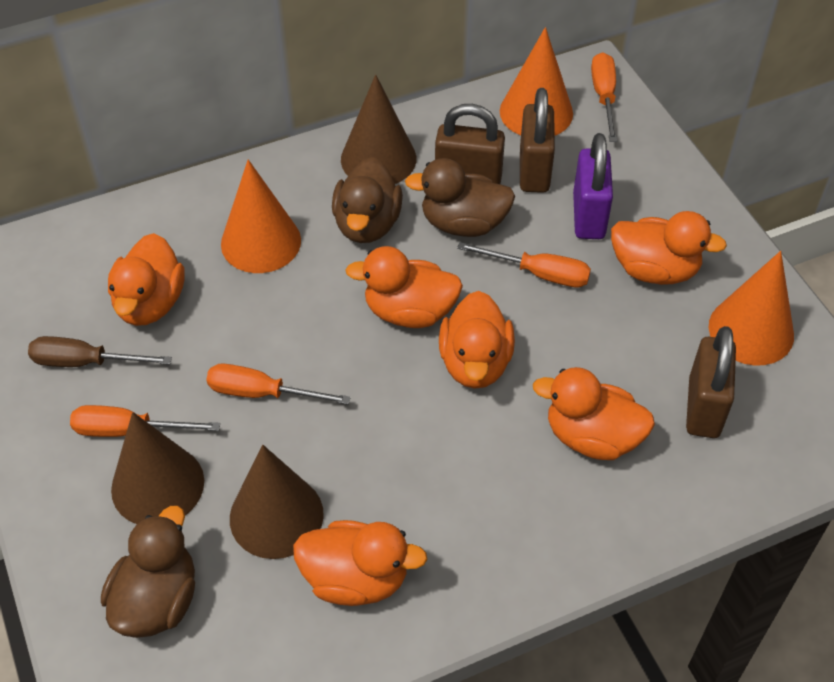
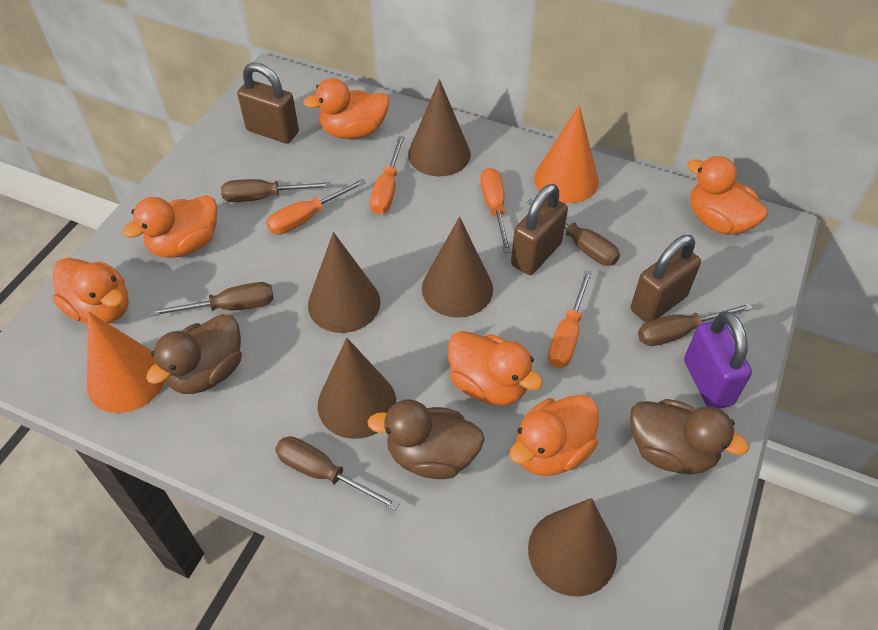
brown cone: [111,412,204,524] [230,445,324,559] [341,74,416,184] = 3 -> [308,232,380,333] [318,338,396,439] [408,79,471,176] [422,217,493,318] [528,498,617,596] = 5
brown screwdriver: [28,336,172,367] = 1 -> [150,282,273,317] [221,179,331,202] [275,436,400,511] [527,199,620,266] [638,303,753,346] = 5
orange cone: [221,159,301,273] [500,27,573,136] [709,251,794,365] = 3 -> [87,312,165,413] [534,105,599,203] = 2

